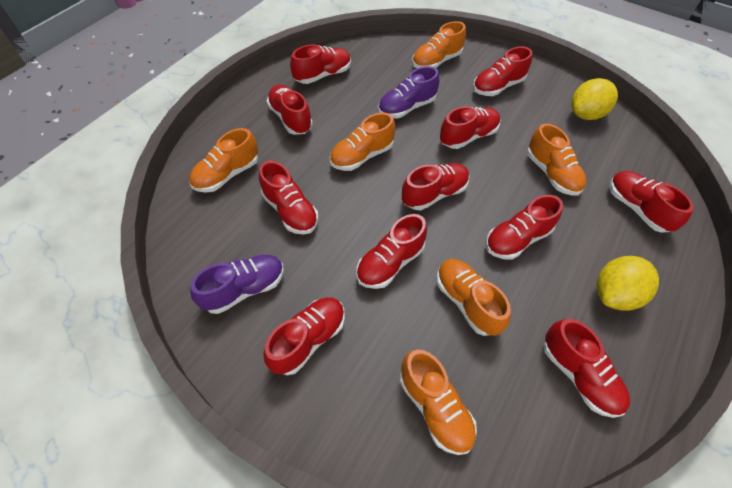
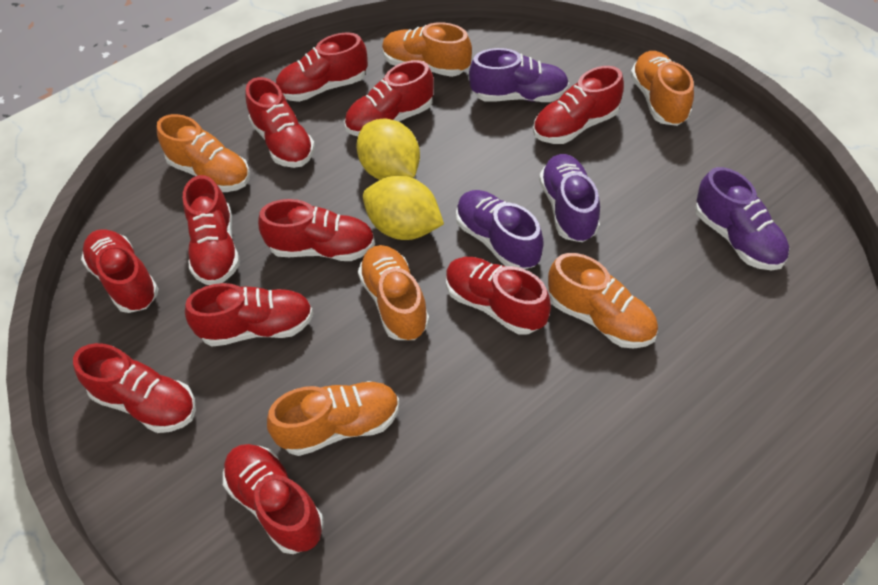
purple shoe: [190,255,284,314] [378,66,439,118] = 2 -> [456,190,544,269] [469,48,569,102] [539,154,600,242] [695,167,789,271] = 4

